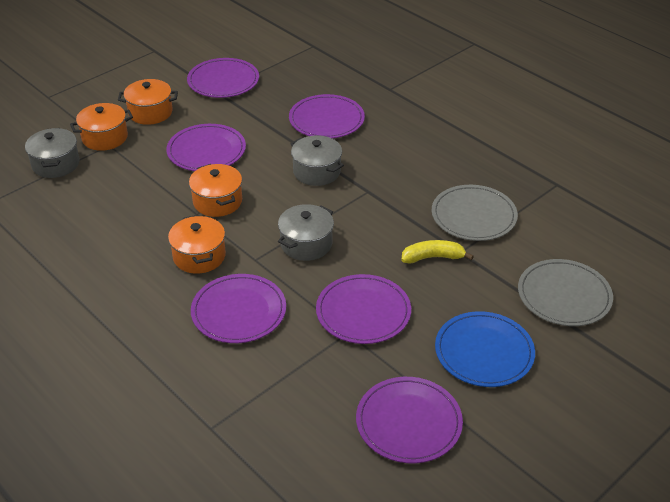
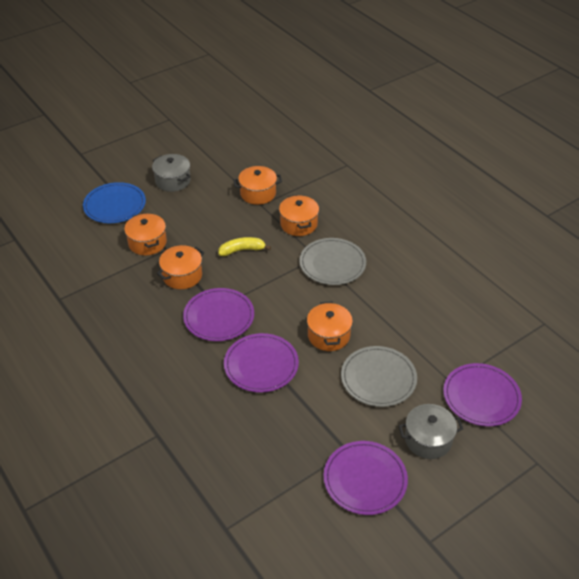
grey pot: [25,128,80,178] [278,204,334,261] [290,135,344,186] = 3 -> [152,154,191,192] [398,404,463,459] = 2
orange pot: [70,103,133,151] [118,79,178,125] [168,215,226,274] [189,164,242,217] = 4 -> [124,213,167,255] [157,245,204,289] [234,166,282,205] [279,195,319,236] [307,301,353,351] = 5
purple plate: [166,124,246,171] [187,58,259,98] [191,274,286,343] [289,94,365,138] [316,274,411,344] [356,377,463,463] = 6 -> [183,288,254,341] [224,333,299,393] [324,441,408,515] [443,363,522,427] = 4

